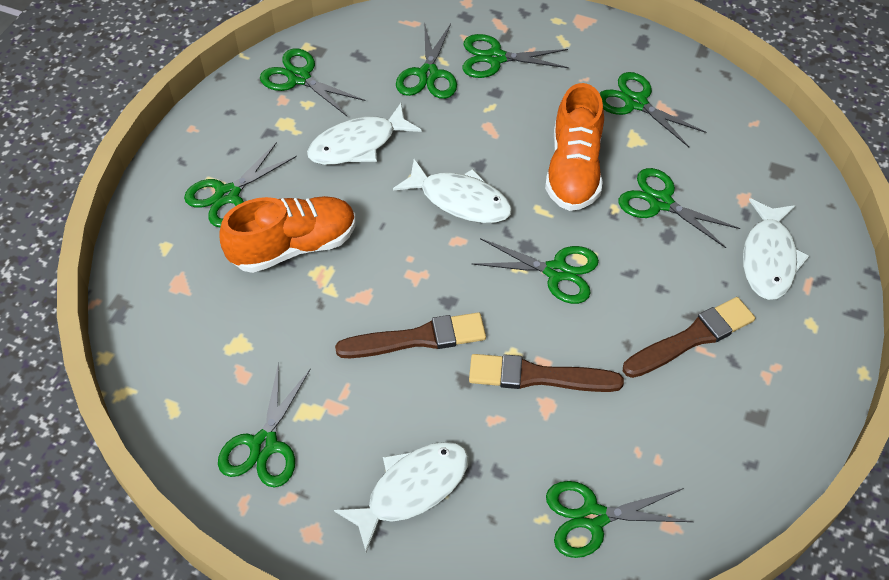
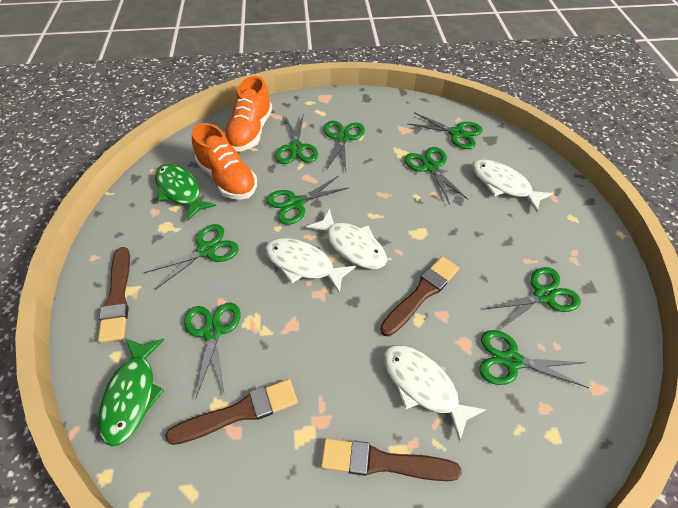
brown brush: [335,312,486,358] [469,354,624,392] [623,297,755,378] = 3 -> [98,247,130,343] [165,379,298,445] [321,438,461,481] [380,256,459,336] = 4
green fish: none = 0 -> [98,338,165,447] [155,164,216,221] = 2

